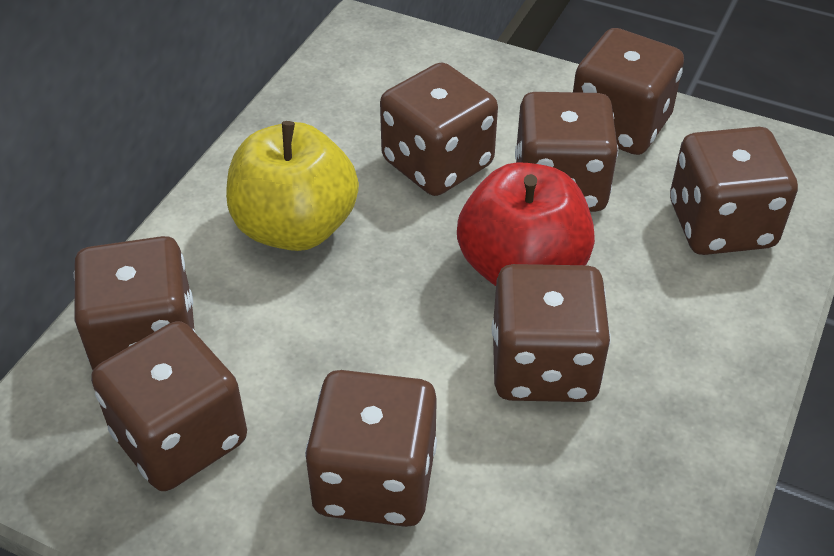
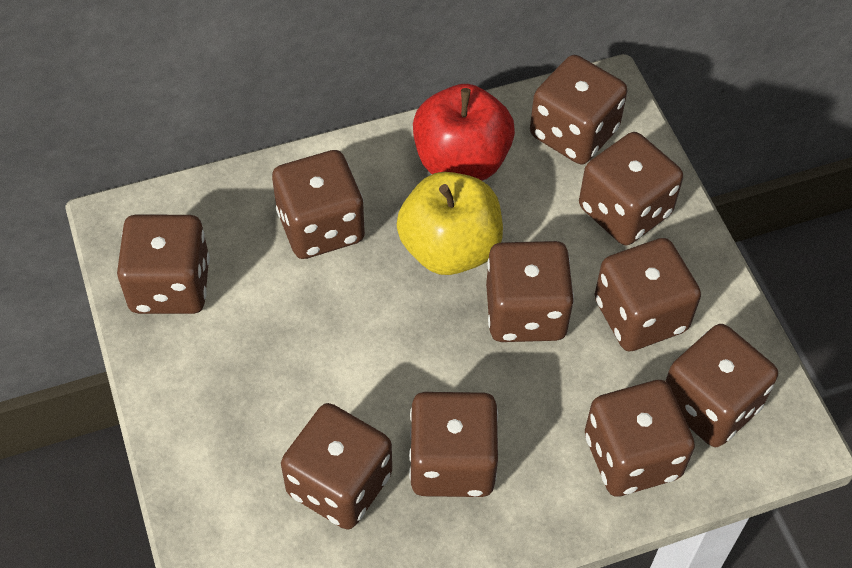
brown dice: [73,236,195,370] [91,321,247,491] [305,370,437,527] [380,62,498,196] [491,264,611,402] [515,92,618,212] [573,28,684,155] [670,127,798,255] = 8 -> [117,215,210,314] [272,150,365,259] [281,403,392,530] [409,392,498,497] [486,241,574,342] [530,55,627,164] [579,132,683,245] [585,380,695,497] [595,238,701,351] [666,324,778,447] = 10

